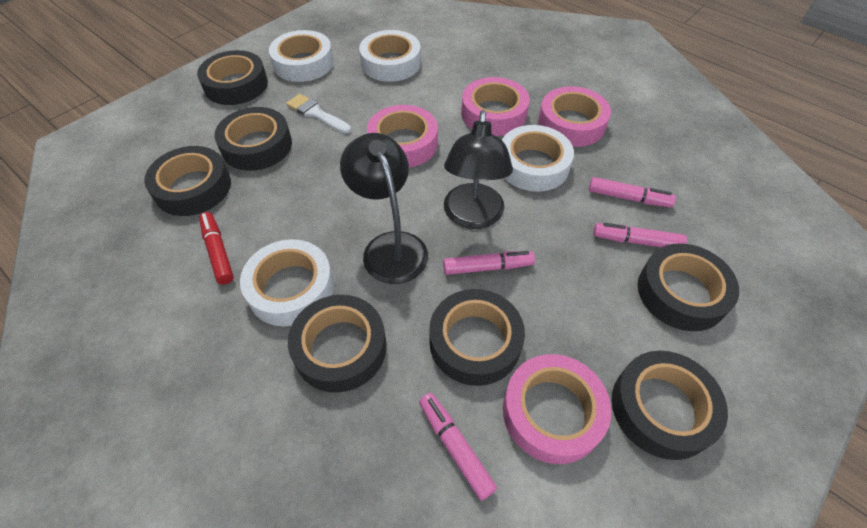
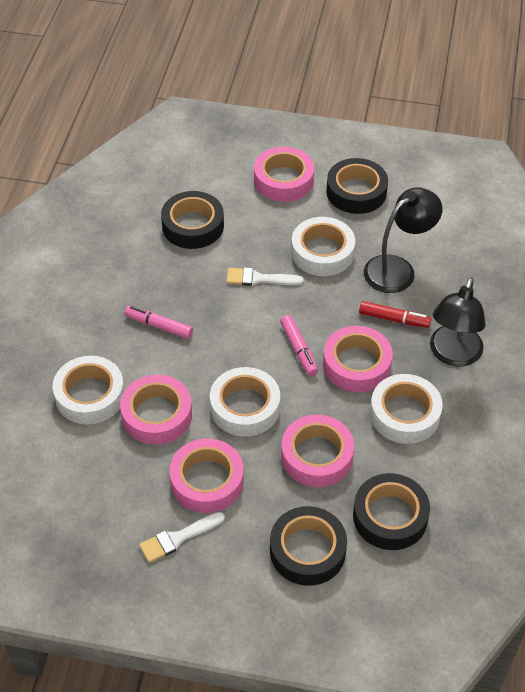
black tape: [144,146,231,216] [197,50,268,105] [214,107,292,171] [288,295,387,393] [429,289,525,386] [612,351,728,460] [638,243,739,331] = 7 -> [161,191,224,249] [270,506,347,586] [326,158,388,214] [353,473,430,550] = 4
pink marker: [419,393,497,501] [443,251,535,275] [589,177,676,207] [593,223,687,247] = 4 -> [125,306,193,339] [280,315,318,376] = 2
pink tape: [367,105,438,167] [461,77,530,136] [503,354,611,464] [538,86,611,147] = 4 -> [120,375,192,445] [169,439,244,513] [254,147,314,202] [281,415,354,487] [323,326,393,392] = 5
white brush: [286,94,351,134] = 1 -> [139,512,225,563] [226,267,304,286] = 2

